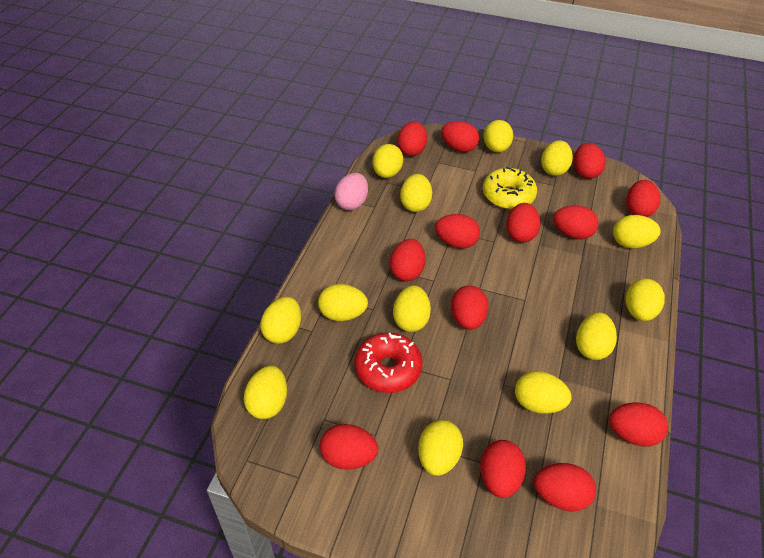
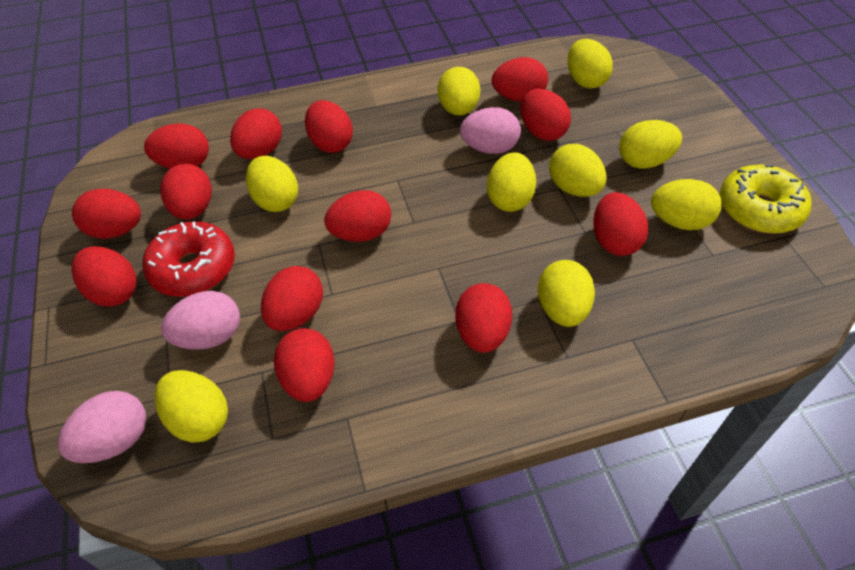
pink egg: [334,173,368,210] = 1 -> [58,391,146,463] [161,291,240,350] [460,107,521,154] = 3
yellow egg: [244,366,287,419] [260,297,301,344] [318,284,368,321] [373,144,403,178] [393,285,431,332] [400,174,432,212] [418,420,463,476] [484,120,513,153] [515,371,571,414] [541,140,573,176] [576,312,617,360] [613,215,660,248] [626,278,665,321] = 13 -> [154,370,228,443] [246,156,298,212] [438,67,480,116] [487,152,536,212] [538,260,595,327] [549,144,606,197] [568,39,613,89] [619,120,682,169] [651,179,722,230] = 9

